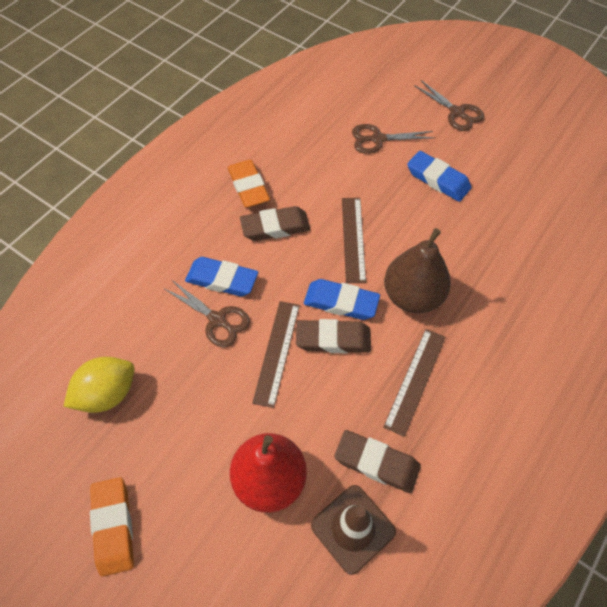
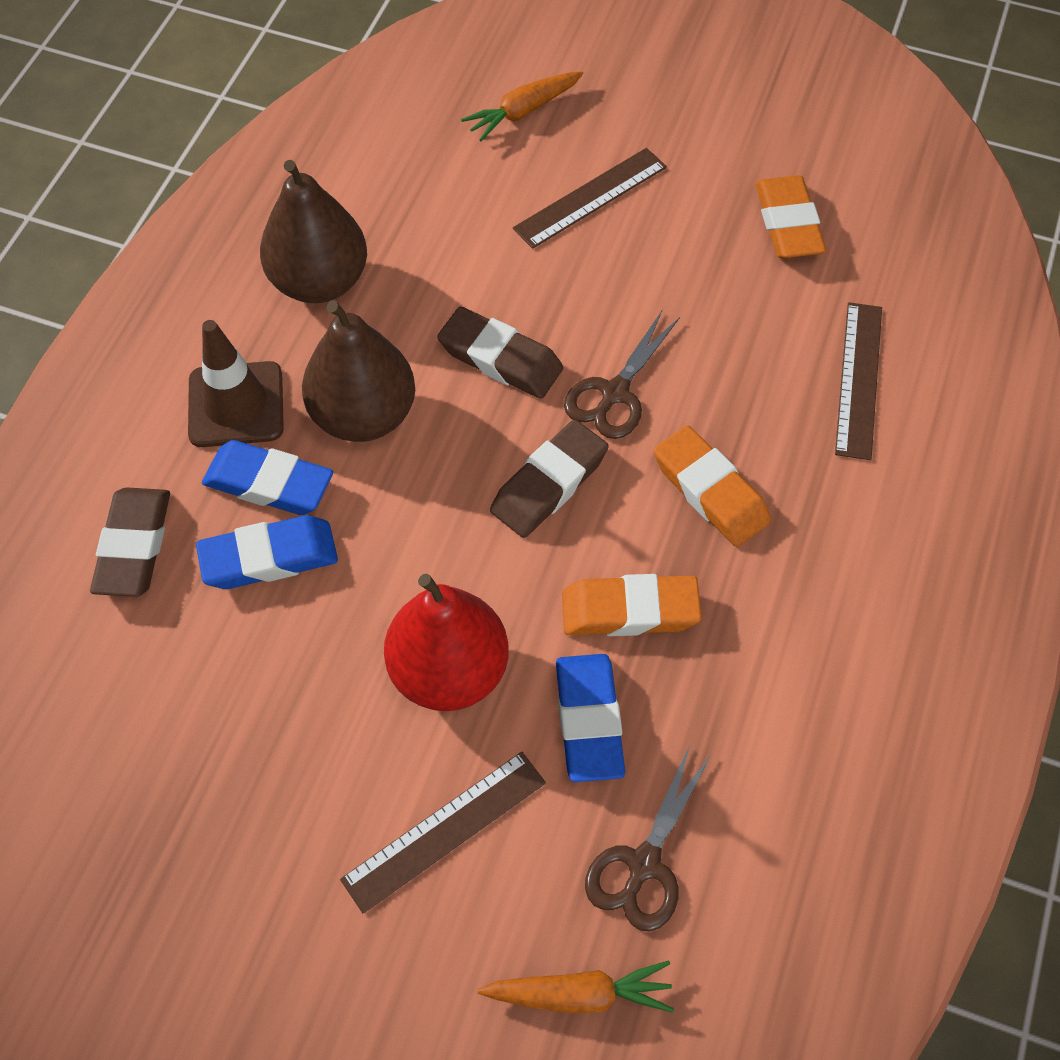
brown pear: [384,228,451,313] = 1 -> [260,160,367,303] [302,301,415,442] = 2
brown scissors: [165,279,250,347] [352,124,435,154] [414,80,484,131] = 3 -> [564,309,680,439] [585,745,712,932] = 2
orange carrot: none = 0 -> [461,71,583,141] [477,960,674,1014] = 2
orange eraser: [90,477,134,577] [228,160,270,208] = 2 -> [562,574,702,636] [654,425,771,547] [755,175,827,258] = 3
yellow lemon: [64,357,134,413] = 1 -> none = 0

